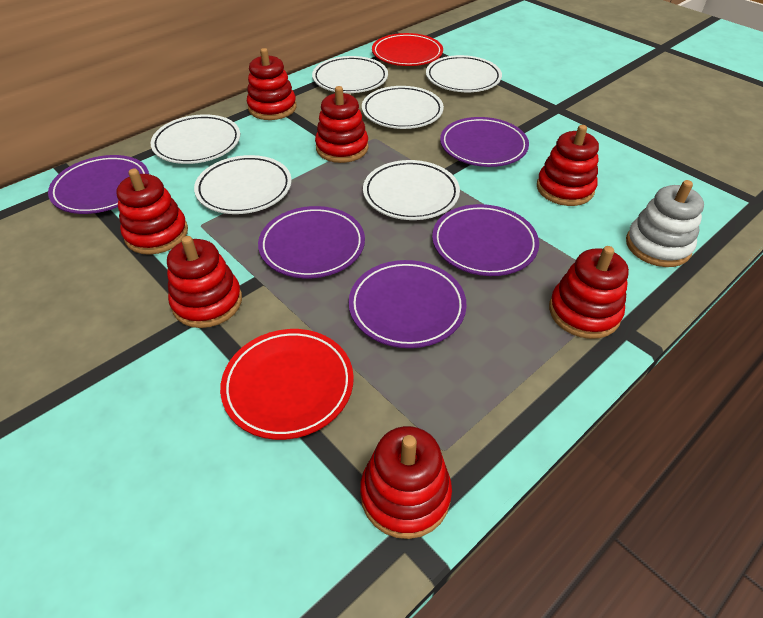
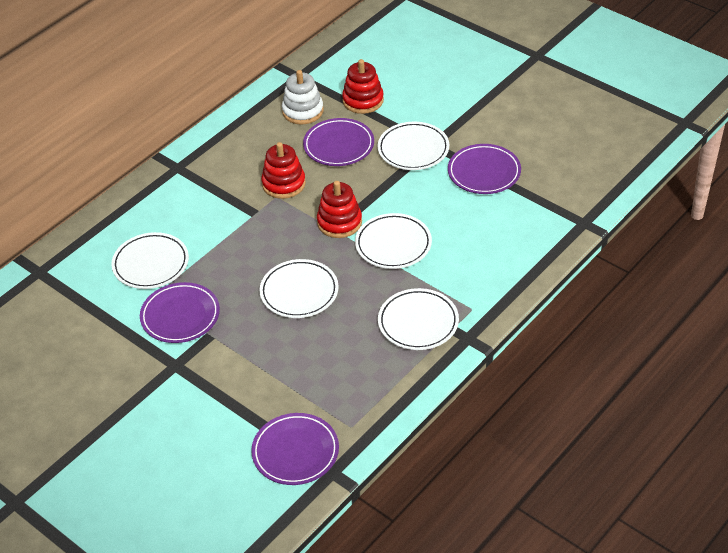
purple plate: [48,155,149,214] [258,206,365,278] [349,260,467,348] [432,204,539,276] [440,117,529,167] = 5 -> [140,282,220,343] [251,413,339,485] [303,118,374,166] [448,144,521,194] = 4
red plate: [220,329,354,440] [372,33,443,66] = 2 -> none = 0
red stacking toy: [116,169,188,255] [167,236,242,328] [247,48,297,120] [315,86,368,163] [360,426,452,539] [537,125,599,206] [549,246,629,339] = 7 -> [261,142,306,199] [317,181,362,238] [342,59,384,114] = 3
white plate: [151,114,240,164] [194,155,292,214] [312,56,388,93] [362,86,444,129] [363,160,460,220] [426,55,502,92] = 6 -> [111,232,189,289] [259,259,339,318] [355,213,432,269] [378,122,449,170] [378,288,459,350] = 5

